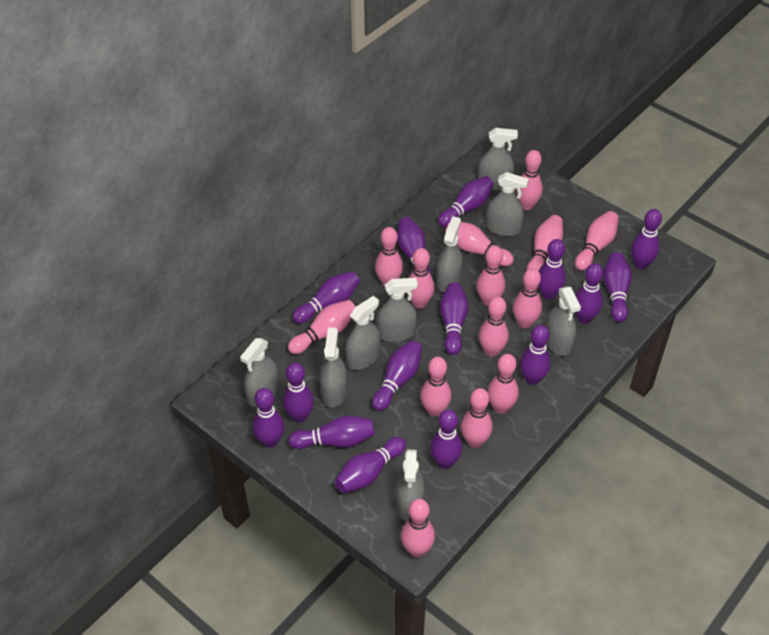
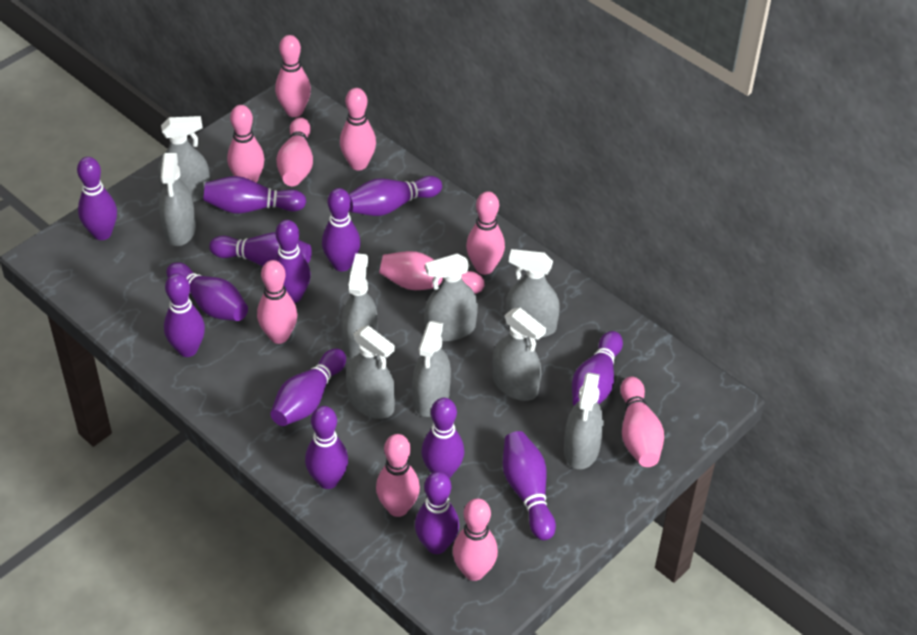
pink bowling pin: [288,300,355,354] [375,227,403,286] [401,499,435,557] [407,248,435,308] [420,357,451,417] [445,222,514,266] [461,388,493,448] [476,246,505,306] [479,296,509,357] [487,354,519,414] [513,268,542,329] [516,150,543,210] [527,215,563,271] [575,211,619,271] = 14 -> [227,105,265,183] [257,260,297,344] [275,35,311,117] [276,117,313,186] [340,88,376,171] [376,434,420,517] [379,251,485,294] [453,498,498,581] [466,191,505,275] [620,376,664,467] = 10
purple bowling pin: [252,388,284,448] [282,362,314,422] [288,416,375,449] [292,271,360,324] [335,437,406,493] [372,340,422,411] [397,217,431,274] [430,409,462,469] [438,176,494,227] [440,282,469,355] [520,325,551,385] [538,239,566,299] [575,263,603,324] [603,252,632,322] [631,209,662,269] = 15 -> [77,157,117,240] [164,273,205,357] [166,262,248,321] [203,176,306,213] [209,232,312,267] [270,349,346,426] [275,220,311,303] [305,406,348,489] [322,188,361,272] [349,176,442,216] [415,472,459,554] [421,398,464,478] [503,431,556,540] [572,331,623,406] = 14

